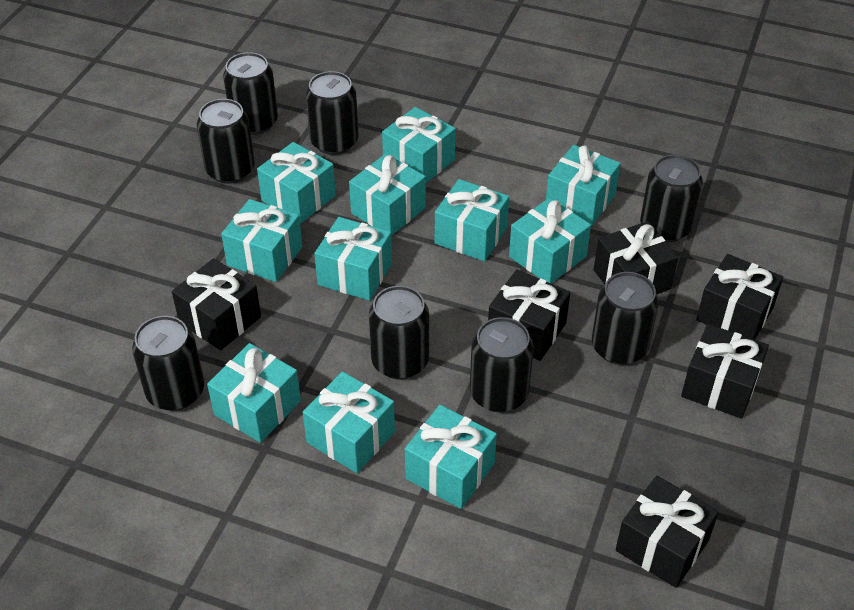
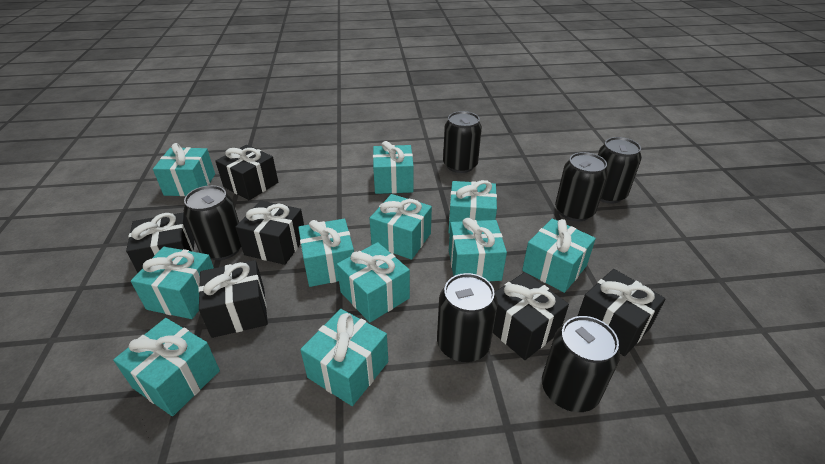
black can: [132,316,204,411] [197,99,255,184] [223,52,278,135] [306,71,359,155] [369,286,429,379] [470,317,534,412] [592,272,659,365] [640,155,703,242] = 8 -> [184,185,241,260] [437,273,498,362] [443,111,482,173] [542,316,620,412] [555,152,608,222] [598,137,642,203] = 6

